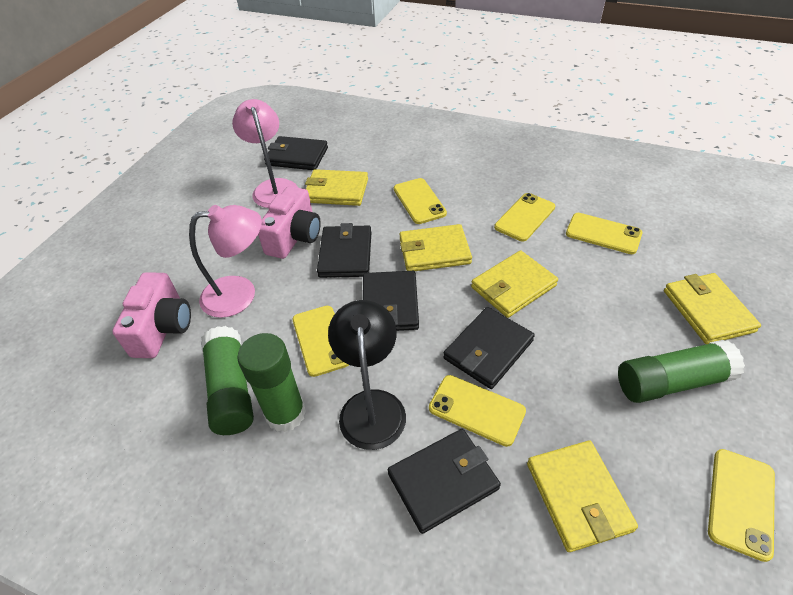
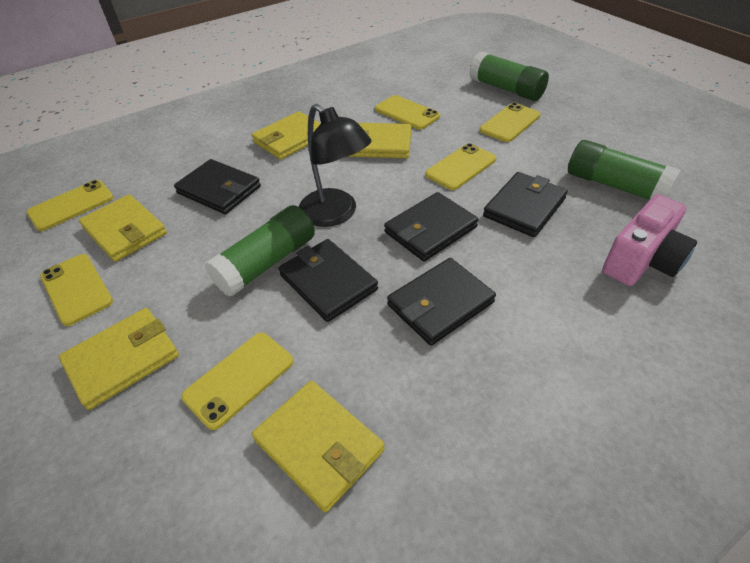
pink camera: [112,272,191,358] [258,186,321,259] = 2 -> [602,194,697,286] = 1
pink lamp: [189,205,262,318] [232,99,298,208] = 2 -> none = 0

